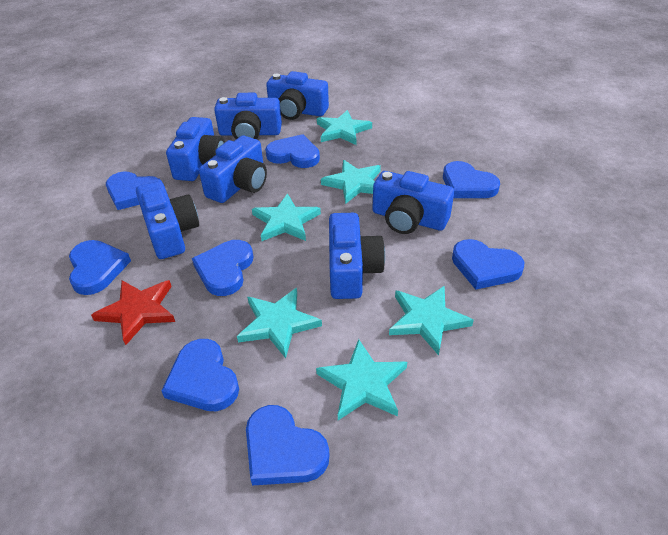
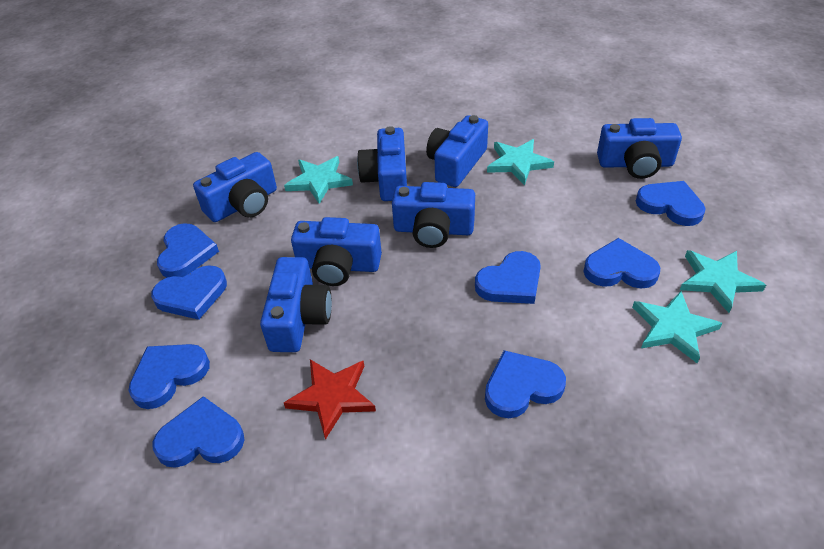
turquoise star: [237,288,322,358] [252,193,321,241] [316,339,407,420] [317,110,372,145] [321,160,381,204] [389,285,474,355] = 6 -> [284,156,353,204] [487,139,554,185] [632,291,722,363] [680,250,766,313] = 4

